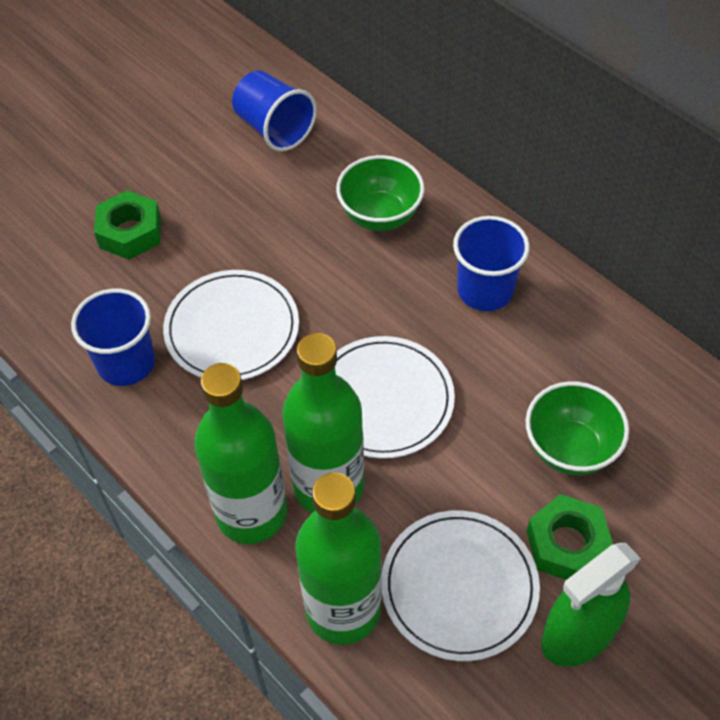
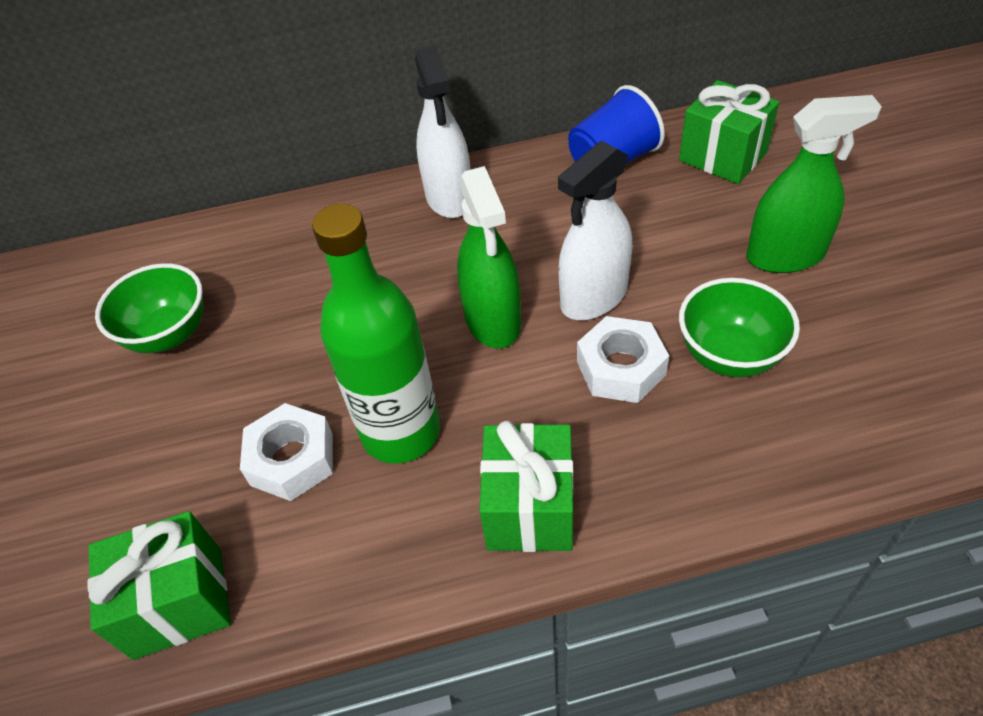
blue cup: [71,288,155,386] [232,70,317,152] [453,216,530,311] = 3 -> [568,85,665,164] = 1
green bottle: [194,363,287,544] [282,333,364,513] [295,473,382,645] = 3 -> [312,204,440,464] = 1
green gift: none = 0 -> [87,511,231,660] [479,421,573,552] [679,80,779,184] = 3
green nut: [94,190,161,260] [527,494,613,580] = 2 -> none = 0
green spray bottle: [541,543,641,667] = 1 -> [457,166,521,348] [746,95,882,273] = 2
white nut: none = 0 -> [240,403,333,501] [577,316,669,403] = 2
white plate: [163,270,299,380] [335,336,455,459] [382,510,540,661] = 3 -> none = 0
white spray bottle: none = 0 -> [415,46,471,218] [558,141,632,320] = 2

